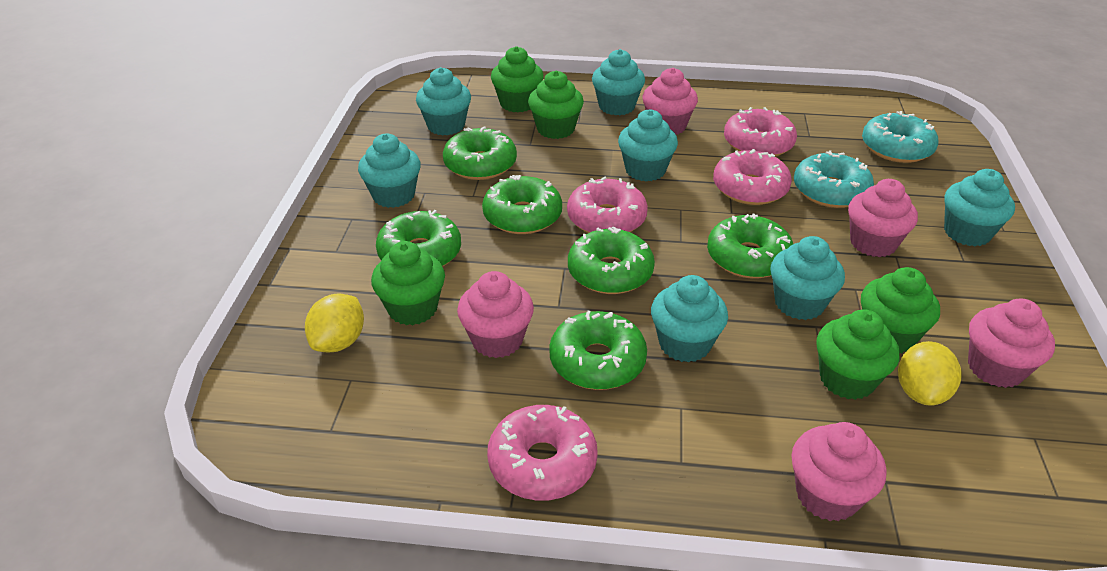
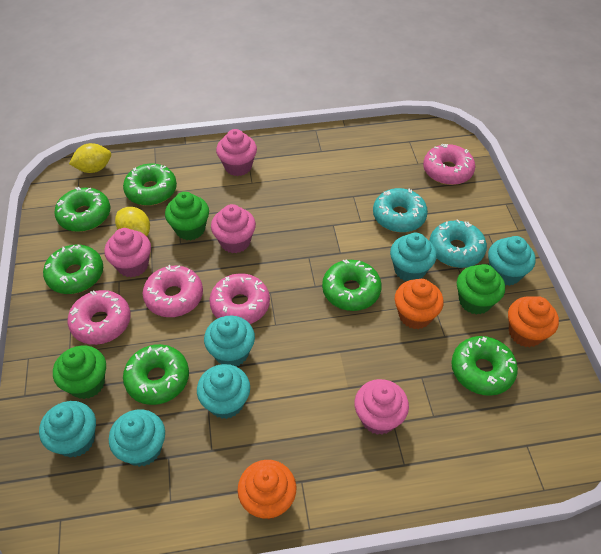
green cupcake: [371,241,445,325] [491,46,544,112] [528,71,584,139] [816,309,900,400] [861,267,940,353] = 5 -> [53,346,106,399] [165,192,209,240] [457,264,505,315] = 3
orange cupcake: none = 0 -> [237,460,296,519] [395,279,444,329] [508,296,559,347] = 3
pink cupcake: [457,271,534,358] [642,68,698,134] [792,422,886,521] [848,179,918,257] [968,299,1055,388] = 5 -> [104,228,151,277] [211,204,256,253] [216,129,257,176] [354,379,409,435] = 4
turquoise cupcake: [358,133,421,208] [416,67,471,136] [592,49,645,115] [618,109,678,181] [651,275,728,363] [770,236,845,320] [944,169,1015,246] = 7 -> [39,401,96,458] [109,409,165,467] [197,364,250,419] [204,316,255,366] [390,233,437,281] [488,236,535,286] = 6

